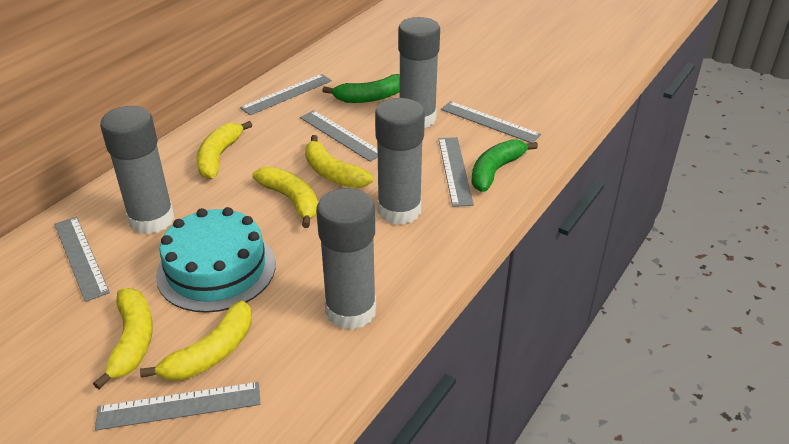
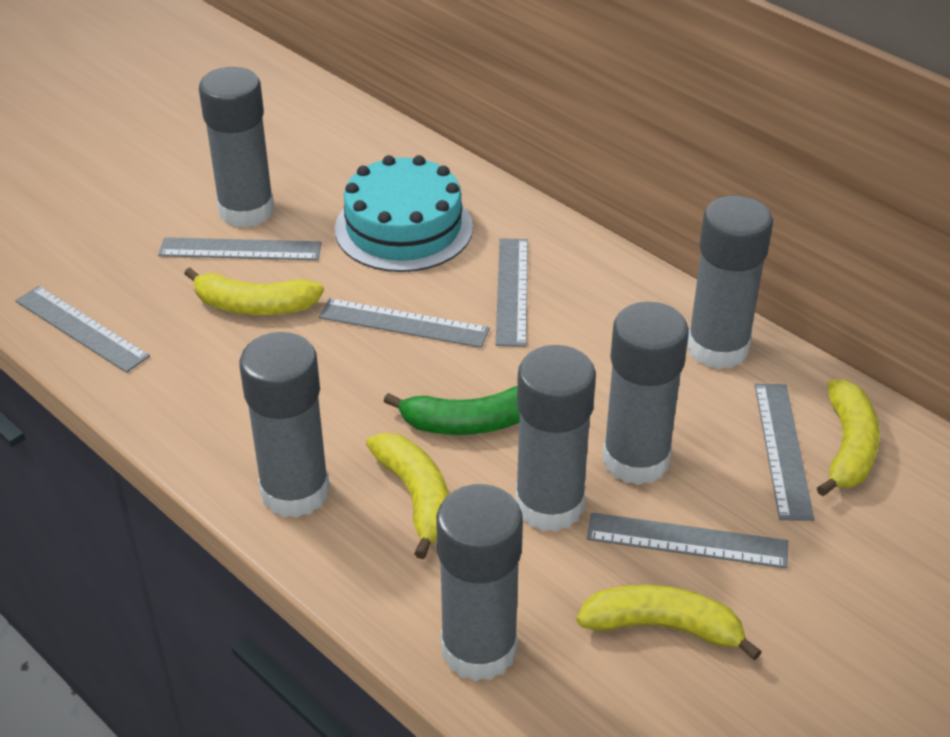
green banana: [322,74,400,103] [471,139,538,192] = 2 -> [384,386,519,435] = 1
grey glue stick: [100,106,175,234] [316,188,376,330] [375,98,425,225] [398,17,440,128] = 4 -> [199,67,275,228] [239,332,330,518] [436,484,523,681] [516,345,596,532] [602,302,689,485] [687,195,773,369] = 6
yellow banana: [93,288,153,389] [140,300,252,381] [196,121,252,179] [252,166,318,228] [305,135,373,188] = 5 -> [184,268,324,315] [366,433,449,559] [576,585,762,660] [817,379,880,496] = 4

